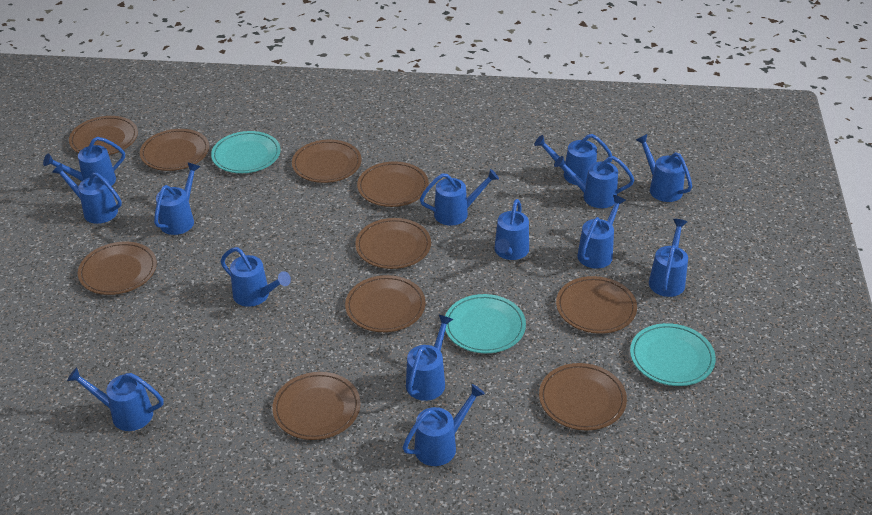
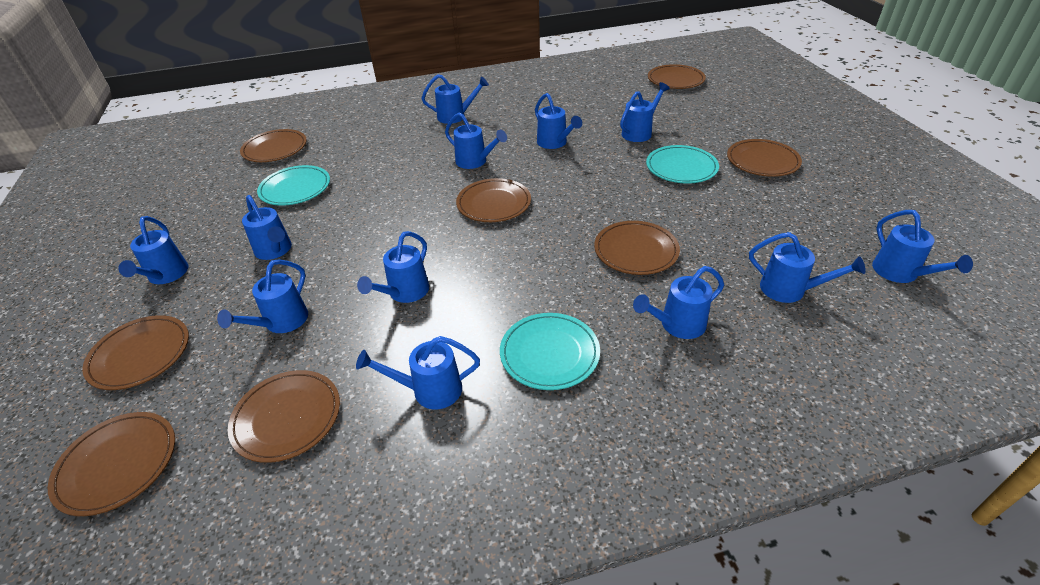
blue watering can: [43,137,125,186] [52,163,122,224] [67,367,164,431] [154,163,200,235] [221,247,291,307] [403,384,485,466] [406,315,453,401] [420,169,499,226] [494,199,529,260] [534,134,612,185] [554,156,634,208] [577,195,626,269] [636,134,692,202] [649,219,688,297] = 14 -> [118,216,189,284] [217,259,308,333] [242,195,292,260] [356,336,480,410] [357,231,429,303] [421,74,489,124] [445,112,507,169] [535,93,582,149] [620,82,670,142] [633,266,724,339] [749,232,866,303] [872,210,973,283] = 12
brown plate: [69,116,138,155] [78,242,157,295] [140,129,209,171] [272,372,360,440] [292,140,362,183] [345,275,426,332] [355,218,431,269] [357,161,429,207] [539,363,627,430] [556,276,637,334] = 10 -> [48,412,175,516] [82,315,189,390] [228,370,340,463] [240,129,307,162] [456,178,531,222] [594,221,680,275] [648,64,706,89] [727,139,802,177] = 8

